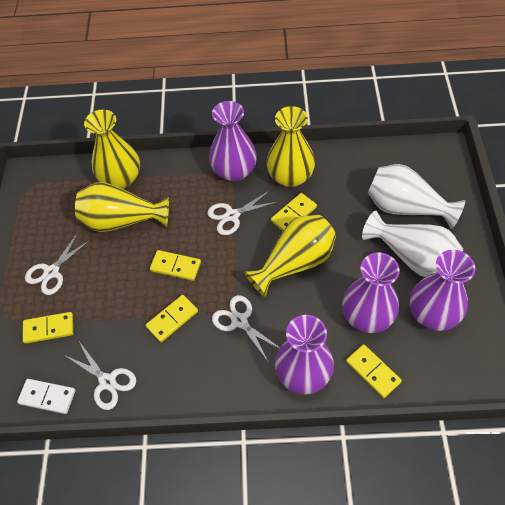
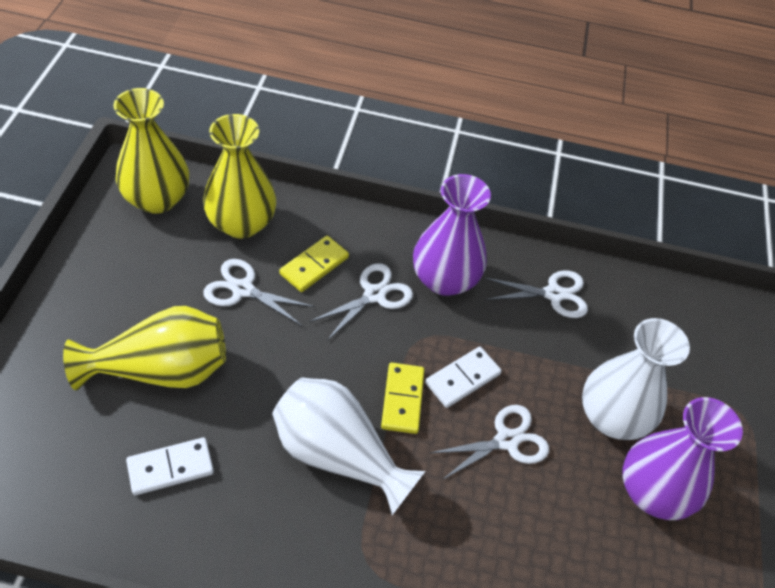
purple vase: [209,101,257,181] [275,315,334,395] [342,252,400,333] [410,250,475,331] = 4 -> [413,174,491,296] [622,397,743,520] = 2
white domino: [17,379,75,414] = 1 -> [126,437,214,495] [425,347,502,408] = 2
yellow domino: [23,312,73,344] [146,295,198,342] [150,250,201,281] [271,193,317,231] [346,344,402,398] = 5 -> [279,236,349,292] [381,363,424,434] = 2
yellow vase: [75,182,169,232] [84,110,140,189] [244,215,336,297] [267,106,315,187] = 4 -> [63,306,226,390] [113,88,189,214] [203,114,276,238] = 3

